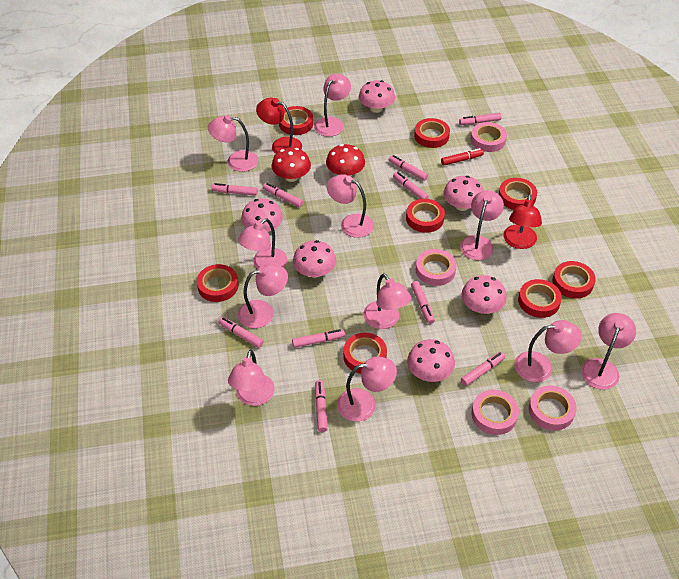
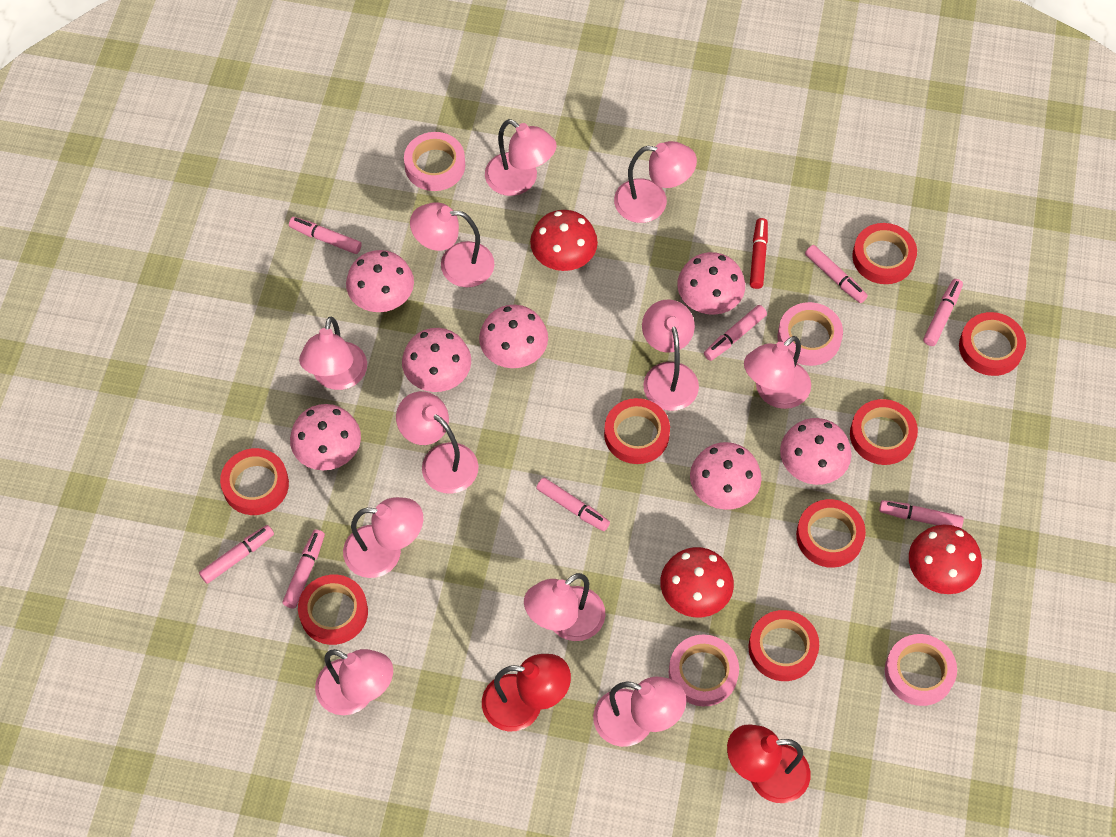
pink marker: [211,183,258,196] [218,317,264,348] [263,183,303,207] [292,329,345,348] [315,380,328,432] [389,155,428,181] [393,172,429,199] [411,281,435,324] [459,113,502,125] [461,352,505,386] = 10 -> [199,525,274,584] [282,529,325,609] [289,217,362,254] [536,478,610,531] [704,305,767,361] [805,245,868,303] [879,500,964,529] [923,279,963,346] = 8
pink mushroom: [241,199,283,233] [293,240,336,278] [359,80,395,113] [407,339,455,382] [443,176,483,211] [462,275,507,314] = 6 -> [290,404,361,470] [346,250,414,312] [402,328,471,392] [479,305,548,368] [677,252,745,315] [690,442,762,510] [780,418,852,485] = 7
red mushroom: [272,147,311,182] [326,144,365,176] = 2 -> [530,210,598,271] [660,547,734,617] [909,525,982,594] = 3

